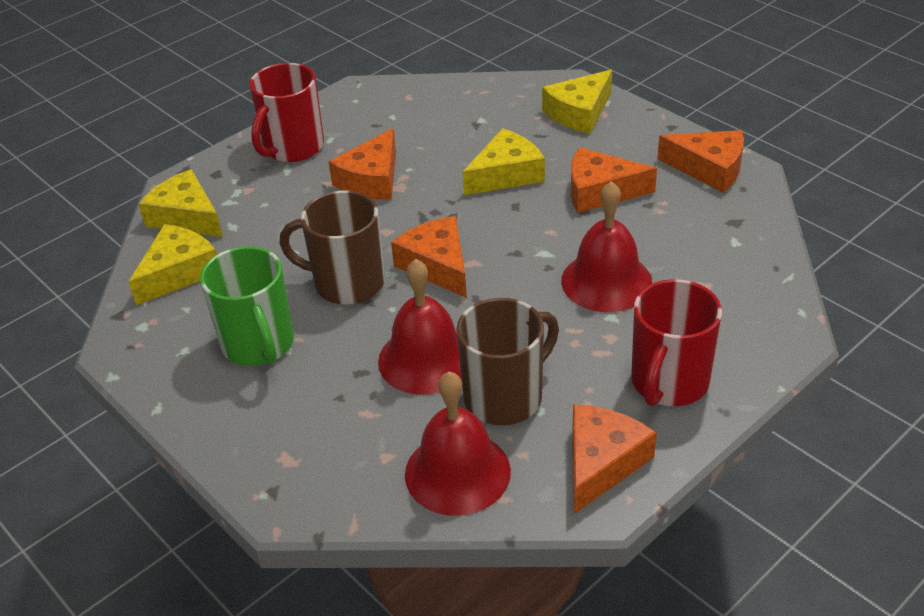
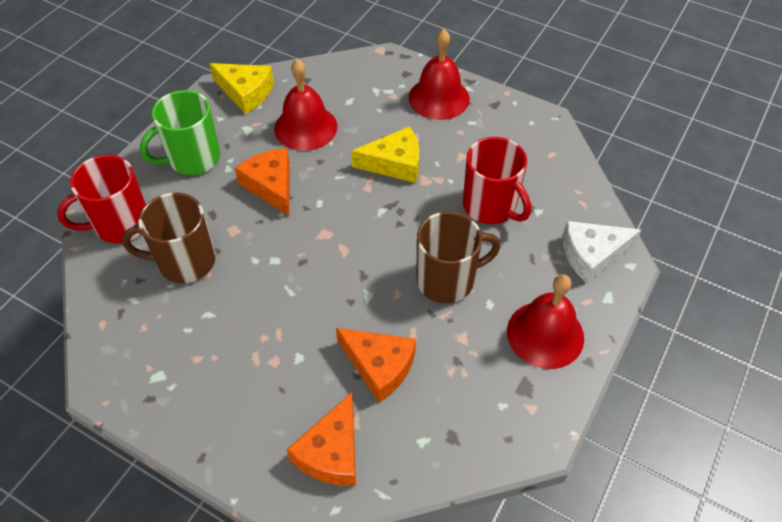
orange cheese: [328,128,396,200] [391,216,467,298] [571,147,657,213] [573,404,657,514] [657,130,744,193] = 5 -> [235,148,290,216] [287,392,356,486] [336,328,416,403] = 3
white cheese: none = 0 -> [562,221,641,284] = 1
yellow cheese: [128,224,217,305] [139,169,223,237] [463,128,545,195] [542,70,612,134] = 4 -> [209,63,274,114] [351,126,419,183] = 2

